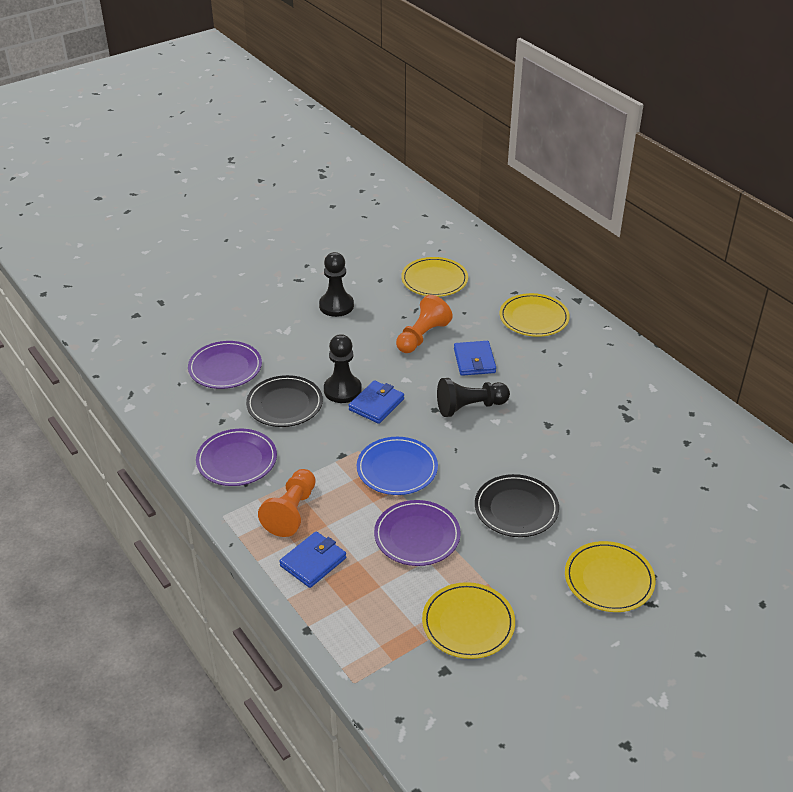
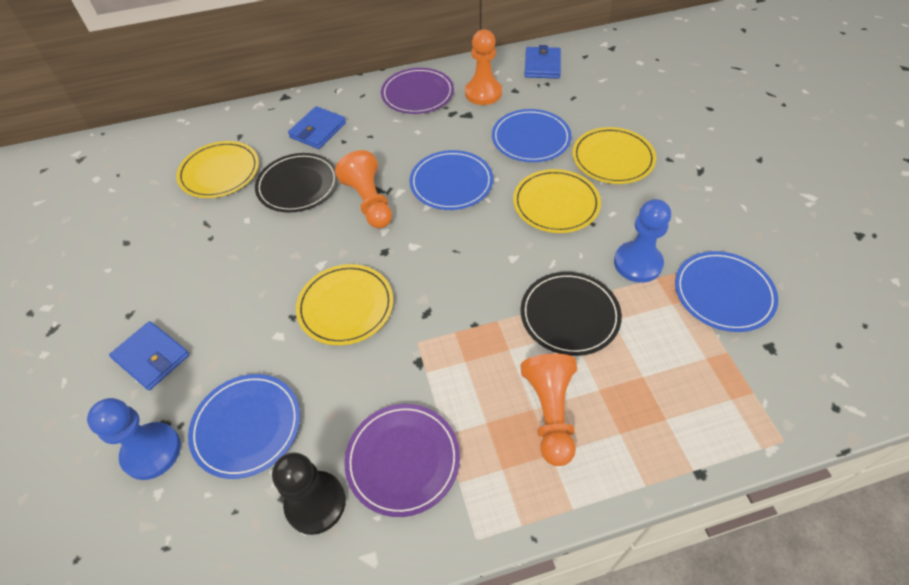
black pawn: [319,252,354,317] [324,334,362,403] [437,378,510,417] = 3 -> [272,452,346,535] = 1
blue pawn: none = 0 -> [87,398,181,480] [614,199,671,283] = 2
blue plate: [357,437,438,495] = 1 -> [188,374,300,479] [409,150,493,210] [492,109,571,162] [675,251,778,332] = 4
orange pawn: [258,469,316,537] [396,295,453,353] = 2 -> [335,150,392,228] [465,29,502,105] [521,353,577,466] = 3
purple plate: [188,341,262,389] [196,429,277,486] [374,500,461,566] = 3 -> [344,404,460,517] [381,68,454,114] = 2

